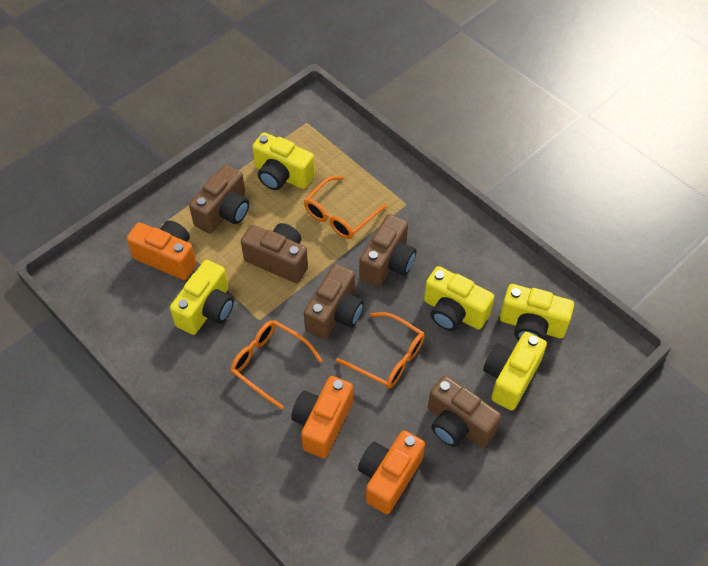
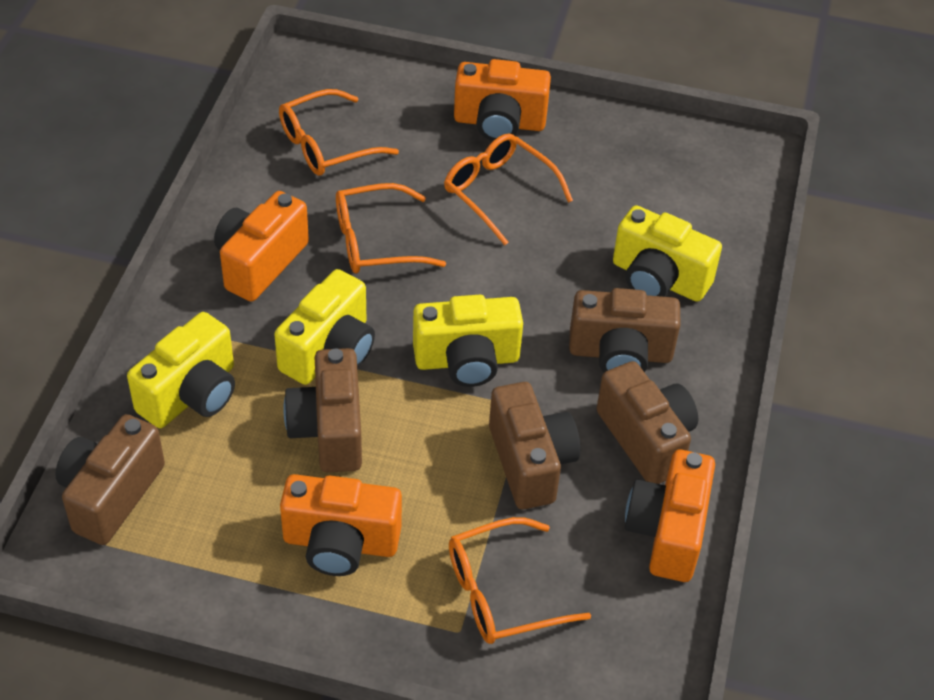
orange camera: [126,220,196,280] [291,376,353,458] [358,430,425,514] = 3 -> [214,191,309,302] [280,474,402,576] [454,59,551,141] [625,450,715,582] = 4
orange glasses: [230,320,323,410] [304,176,387,239] [336,312,425,389] = 3 -> [279,89,399,176] [336,183,446,274] [444,133,573,246] [449,517,591,644] = 4
yellow camera: [170,260,234,335] [252,132,315,190] [424,266,494,331] [483,332,547,410] [500,284,574,340] = 5 -> [127,312,235,428] [274,269,375,385] [413,295,523,387] [613,205,722,302] = 4

